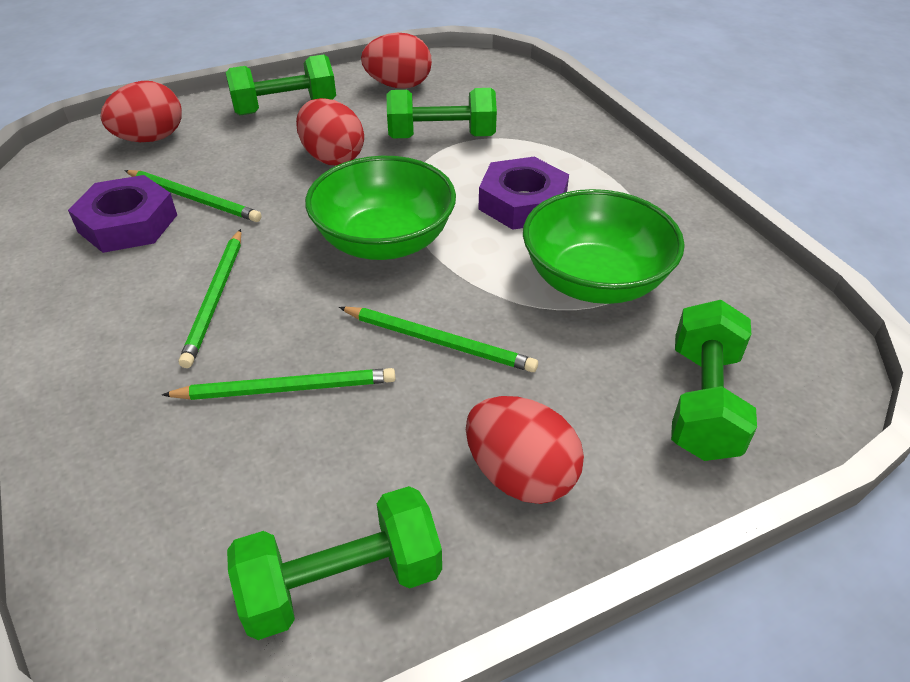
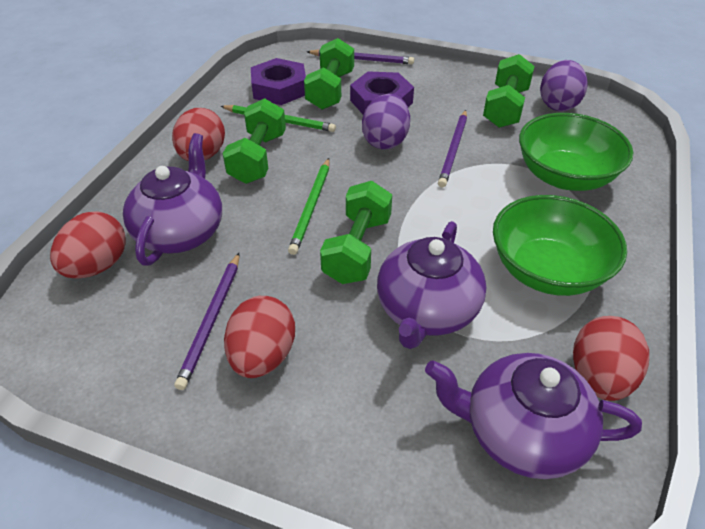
green pencil: [125,170,262,222] [162,368,396,400] [179,229,241,368] [339,307,538,372] = 4 -> [221,105,336,132] [288,158,330,255] = 2
purple egg: none = 0 -> [362,94,410,150] [540,60,587,111] = 2
purple pencil: none = 0 -> [174,253,239,390] [307,49,414,64] [438,110,467,188] = 3
purple teapot: none = 0 -> [123,133,222,266] [377,221,486,349] [425,353,642,479] = 3

